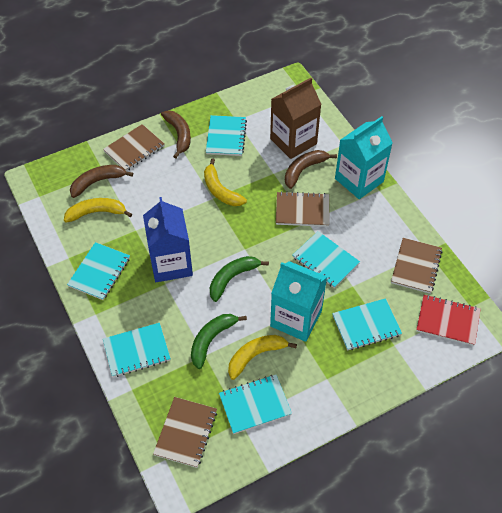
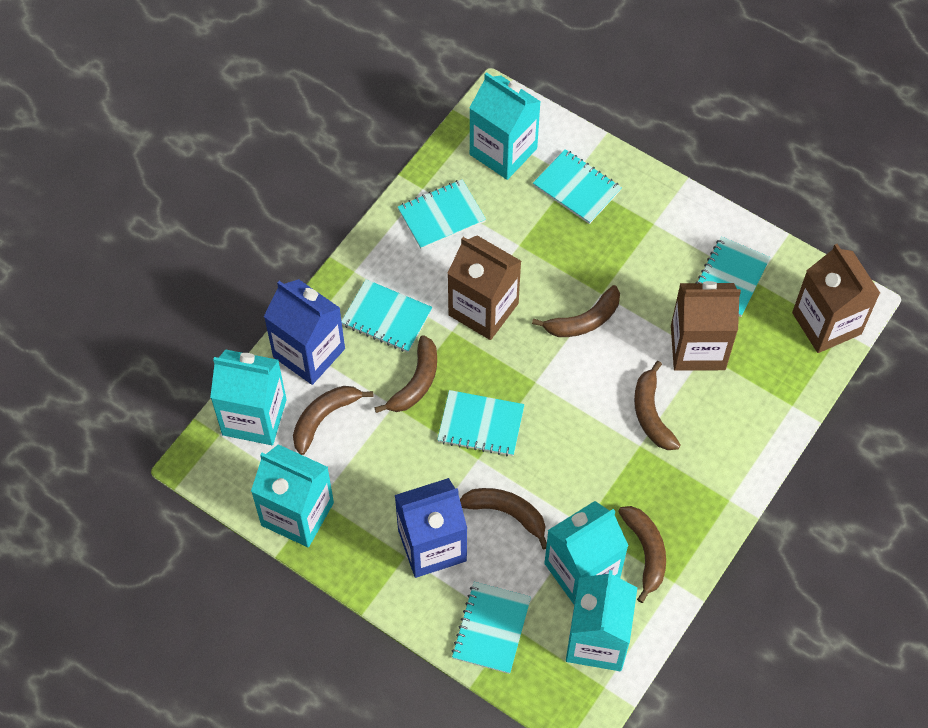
blue carton: [143,197,193,282] = 1 -> [264,279,345,385] [395,478,467,578] = 2
brown banana: [70,165,133,198] [161,110,191,158] [285,150,337,189] = 3 -> [293,386,373,455] [374,335,437,413] [460,488,547,549] [532,285,620,337] [618,506,666,603] [634,361,681,450] = 6
brown carton: [270,78,321,159] = 1 -> [447,235,521,340] [671,281,741,371] [792,244,880,353] = 3
brown notebook: [103,124,165,171] [153,397,217,468] [276,191,329,227] [391,238,442,294] = 4 -> none = 0
green banana: [191,314,247,369] [209,256,269,302] = 2 -> none = 0
red notebook: [416,295,481,346] = 1 -> none = 0
turquoise carton: [270,261,327,342] [335,116,393,199] = 2 -> [210,350,287,445] [251,444,334,547] [469,72,541,180] [544,501,628,605] [566,570,637,671] = 5
yellow banana: [64,198,132,223] [204,158,247,206] [228,335,297,380] = 3 -> none = 0

